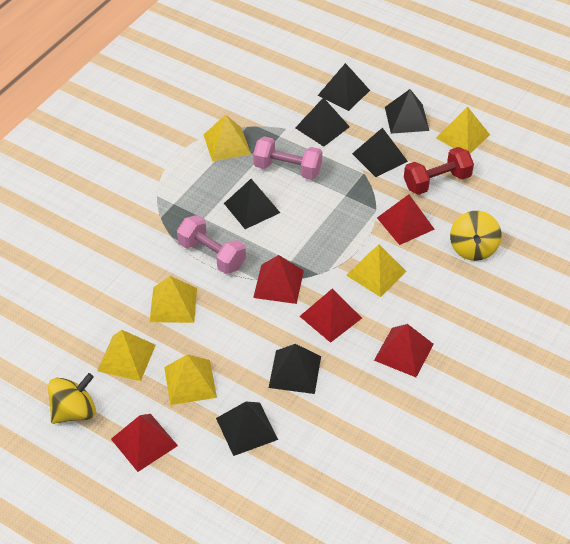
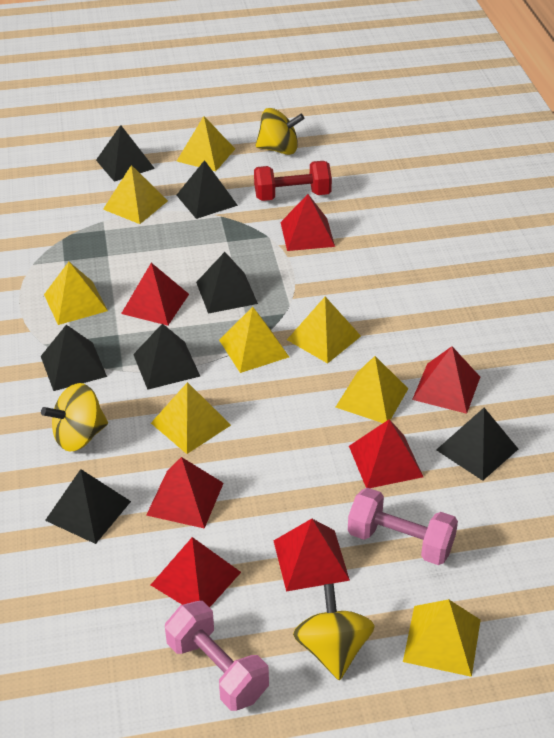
red pyramid: [111,414,178,472] [253,255,304,304] [299,289,362,343] [374,324,434,377] [377,194,435,245] = 5 -> [121,263,189,326] [146,457,224,529] [151,537,241,607] [274,519,350,591] [280,194,335,251] [349,419,423,488] [412,346,480,414] = 7
yellow pyramid: [97,330,156,381] [149,276,197,323] [164,354,217,405] [204,114,251,162] [346,245,406,297] [436,106,490,154] = 6 -> [44,262,108,325] [103,165,168,224] [151,382,231,454] [177,116,235,171] [219,307,289,373] [287,297,361,364] [336,356,408,423] [403,599,481,677] = 8
yellow spinning top: [48,373,96,424] [450,211,501,261] = 2 -> [41,383,108,452] [255,108,304,155] [293,584,375,680] = 3

